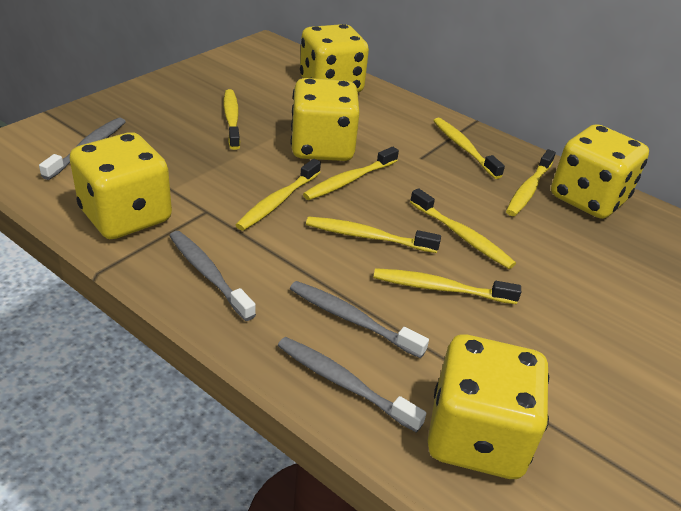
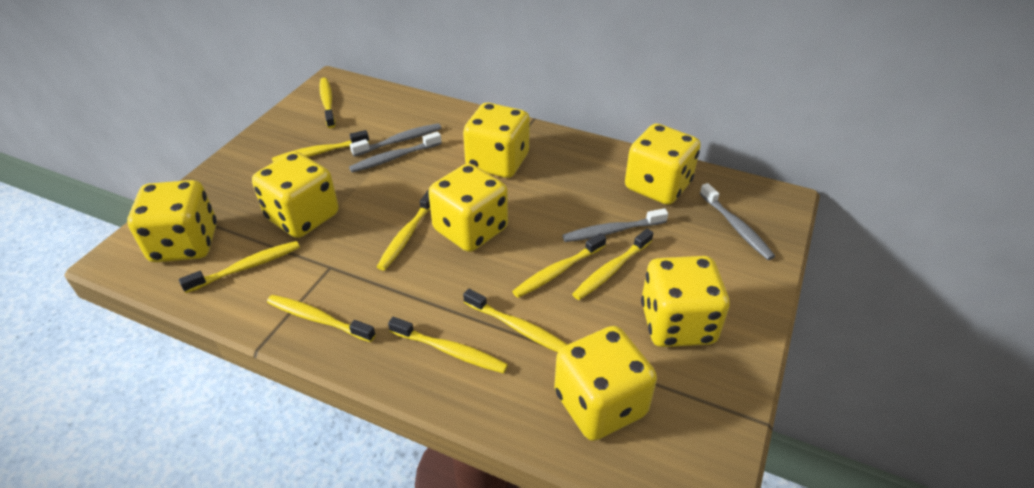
yellow dice: [69,132,172,239] [290,78,360,161] [300,24,369,92] [428,334,549,479] [551,124,649,219] = 5 -> [127,180,217,262] [252,152,339,238] [428,163,508,252] [463,103,530,178] [554,326,657,441] [625,123,701,205] [641,256,730,347] = 7
yellow toothbrush: [224,89,240,150] [236,159,321,231] [303,147,399,200] [306,217,441,253] [373,268,521,304] [410,188,516,269] [433,118,505,179] [506,149,556,216] = 8 -> [179,241,300,293] [267,295,376,342] [272,130,369,162] [319,78,335,128] [377,190,430,270] [388,317,508,373] [463,289,568,352] [512,233,606,298] [572,229,653,300] = 9

